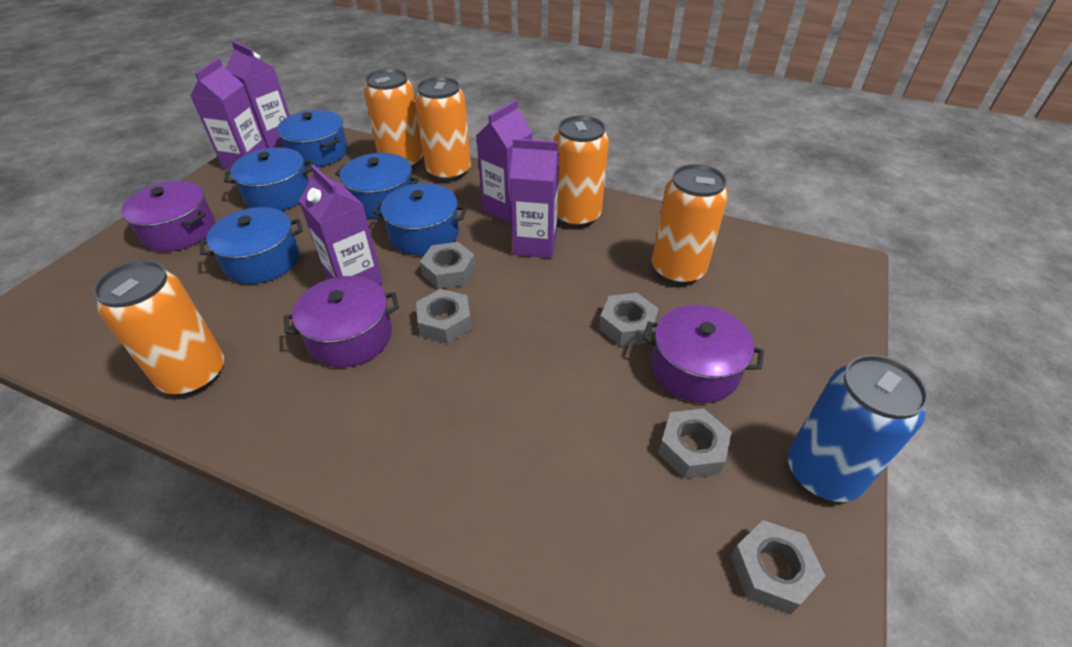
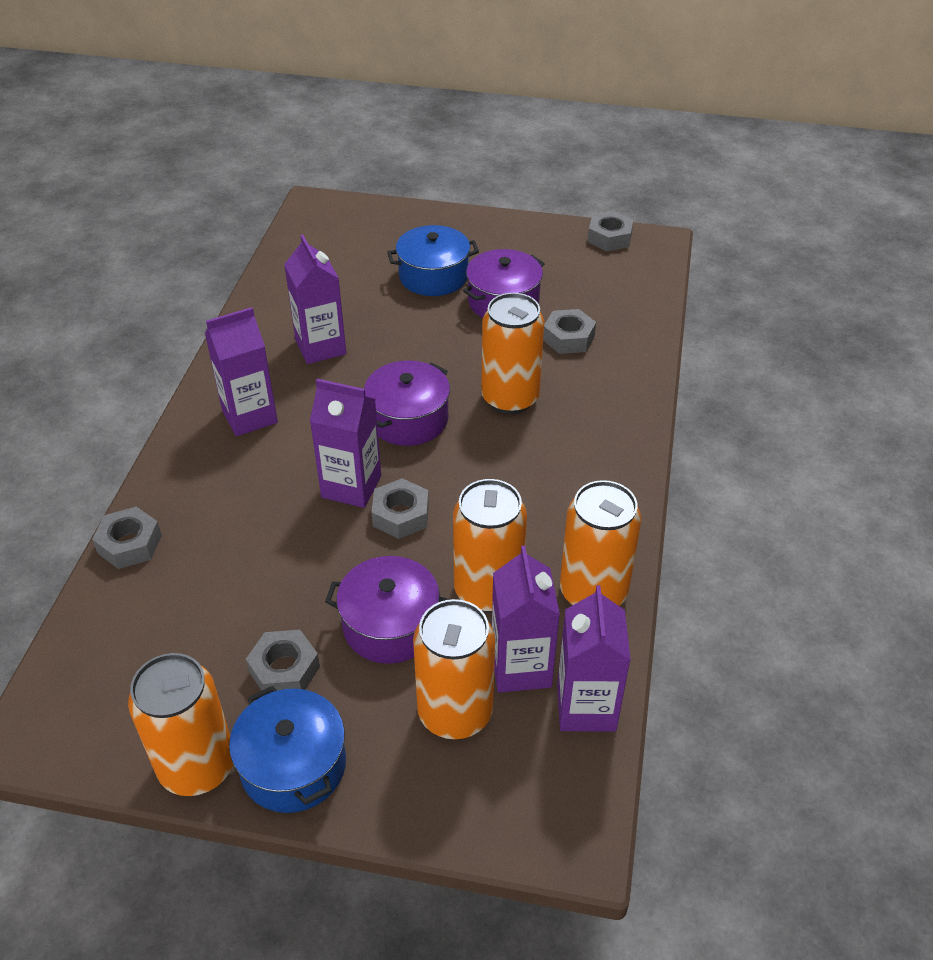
blue can: [788,355,929,502] = 1 -> none = 0
blue pot: [199,207,303,284] [224,147,313,211] [277,110,348,167] [335,153,419,218] [373,183,467,255] = 5 -> [229,686,346,813] [387,225,479,296] = 2

